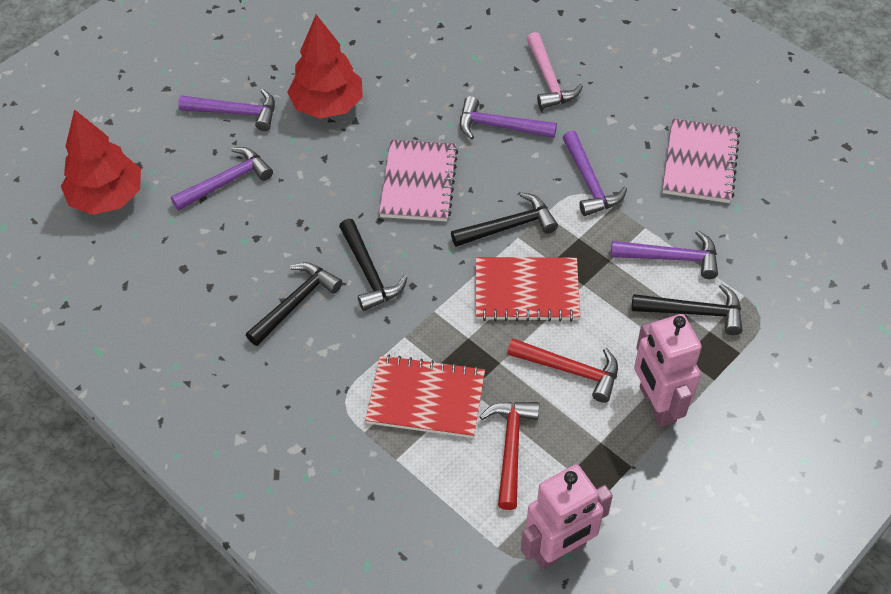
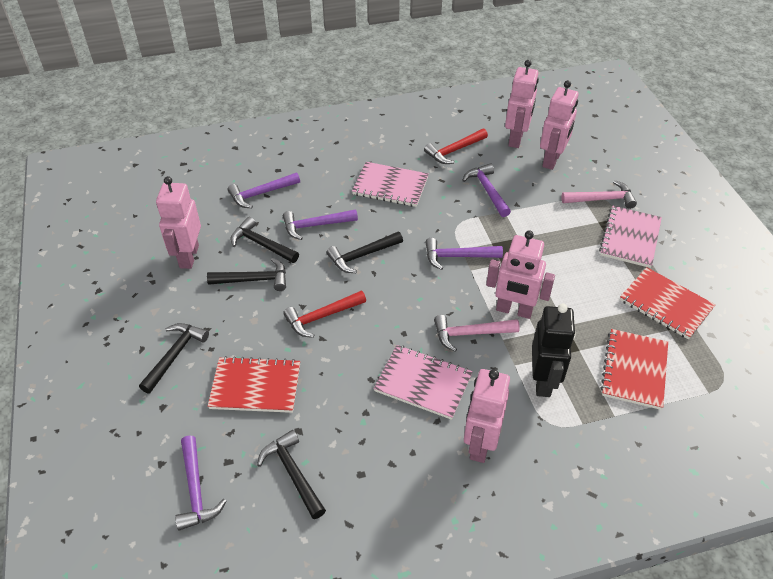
black hammer: [246,262,342,346] [339,219,408,311] [451,192,558,247] [632,284,743,335] = 4 -> [139,323,209,394] [207,258,286,291] [231,217,299,263] [257,430,326,519] [326,232,403,273] = 5
black robot: none = 0 -> [532,303,576,397] = 1
pink hammer: [527,32,583,109] = 1 -> [434,315,520,352] [561,180,637,209] = 2
pink notebook: [379,140,458,222] [663,119,740,203] = 2 -> [352,162,429,207] [374,345,473,420] [599,206,662,268] = 3
pink robot: [521,464,613,569] [634,314,702,427] = 2 -> [156,176,201,269] [464,369,510,463] [486,230,555,319] [505,60,539,148] [540,80,579,170] = 5
red notebook: [365,354,485,438] [476,257,580,322] = 2 -> [208,356,300,413] [600,329,668,410] [620,267,715,339] = 3
red tree: [61,109,141,215] [287,15,363,119] = 2 -> none = 0

